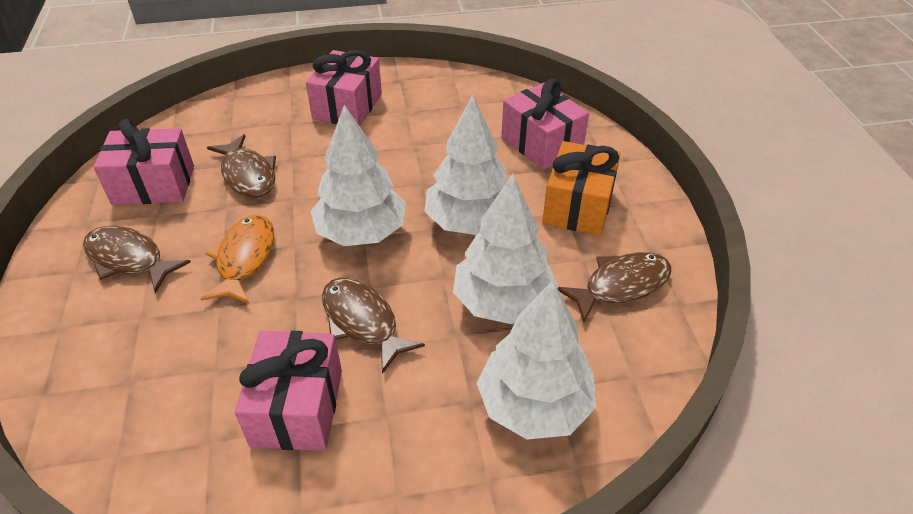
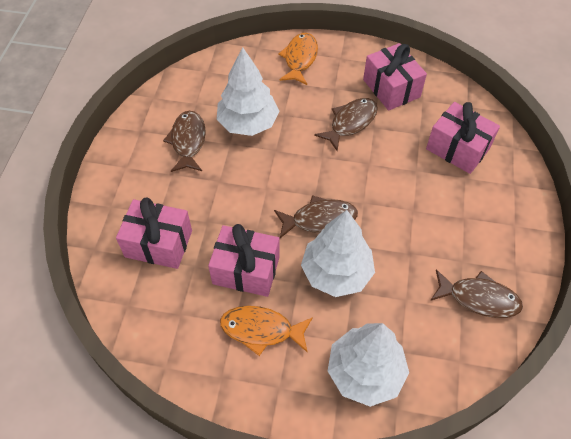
orange fish: [200,215,274,304] = 1 -> [220,306,313,356] [278,33,318,85] = 2
orange gift: [542,141,621,236] = 1 -> none = 0
white tree: [310,105,406,246] [425,95,507,235] [453,174,559,324] [477,280,596,440] = 4 -> [217,47,279,136] [301,210,375,297] [328,323,409,407] = 3

